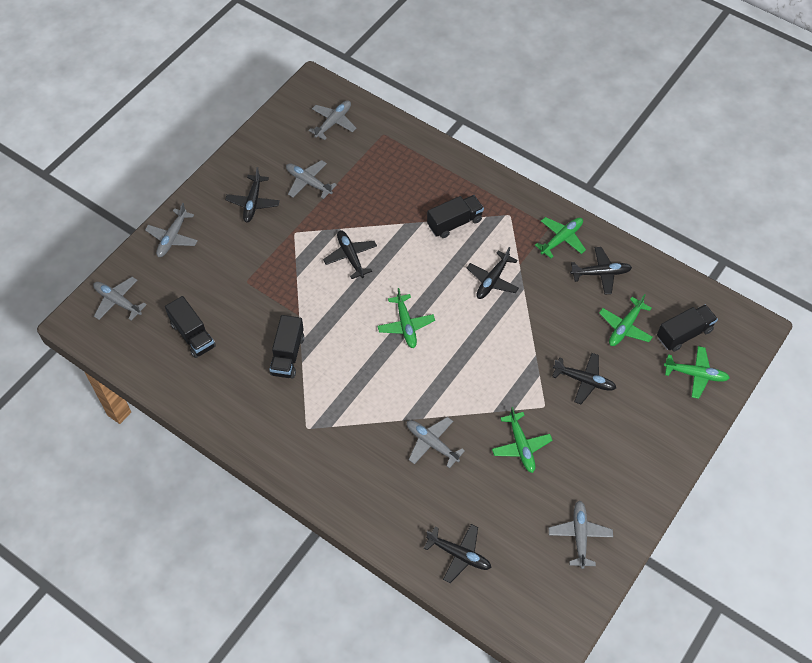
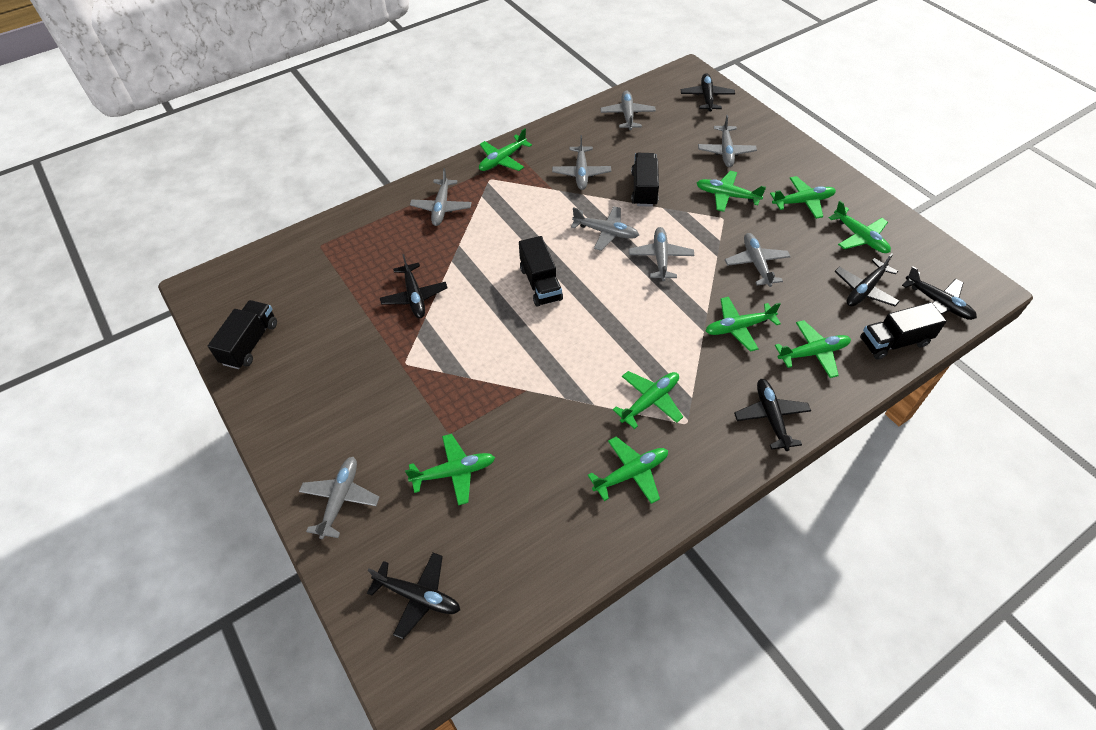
green plane: [377,288,435,348] [492,407,553,473] [535,217,586,258] [599,294,653,346] [664,346,730,399] = 5 -> [405,434,495,505] [479,128,532,171] [588,436,668,504] [613,371,683,429] [697,171,766,212] [706,297,781,352] [770,176,836,219] [775,320,851,378] [829,201,891,253] = 9
grey plane: [93,277,147,321] [145,203,198,257] [286,160,337,199] [308,100,356,140] [407,417,465,469] [549,500,613,569] = 6 -> [299,457,380,539] [410,168,472,226] [552,135,611,190] [571,206,639,251] [600,90,656,130] [629,227,694,281] [698,115,757,167] [725,233,791,287] = 8

